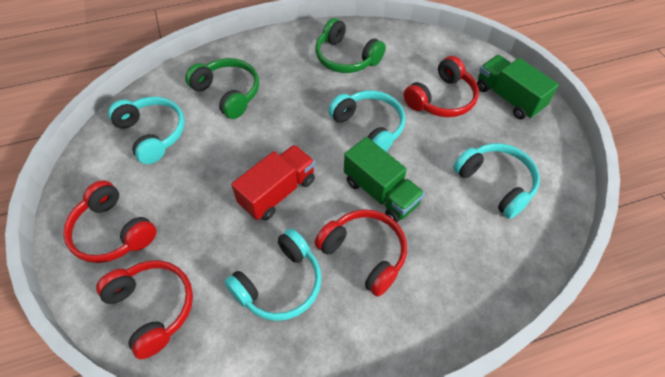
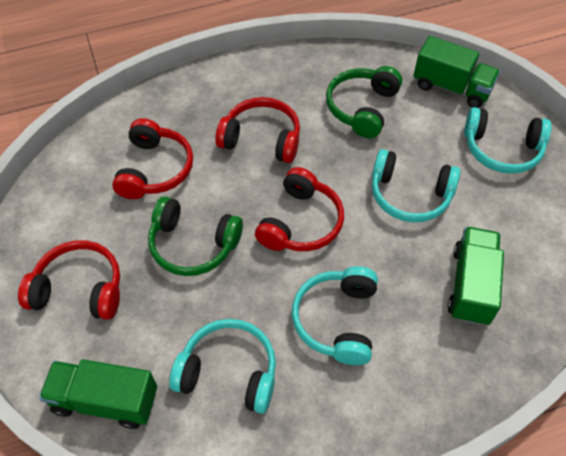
green truck: [344,137,425,223] [477,55,559,119] = 2 -> [39,359,157,429] [413,36,500,108] [448,227,504,326] = 3
red truck: [231,145,315,220] = 1 -> none = 0

